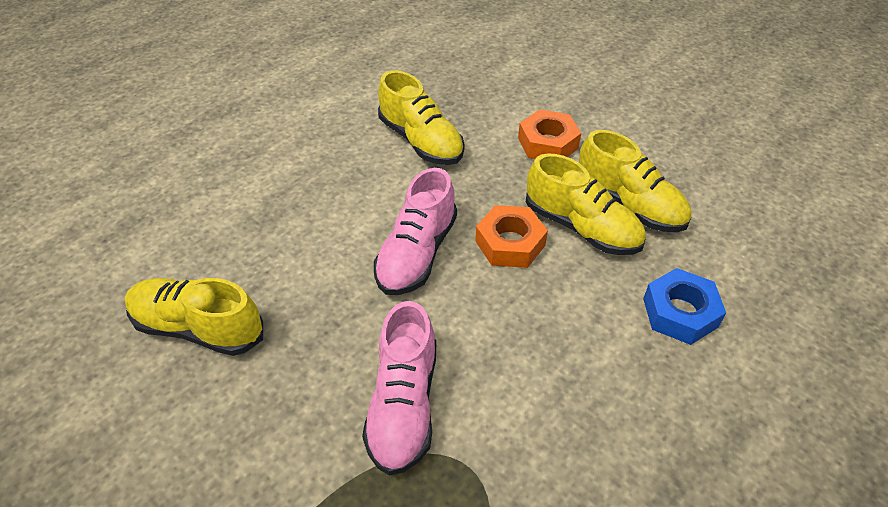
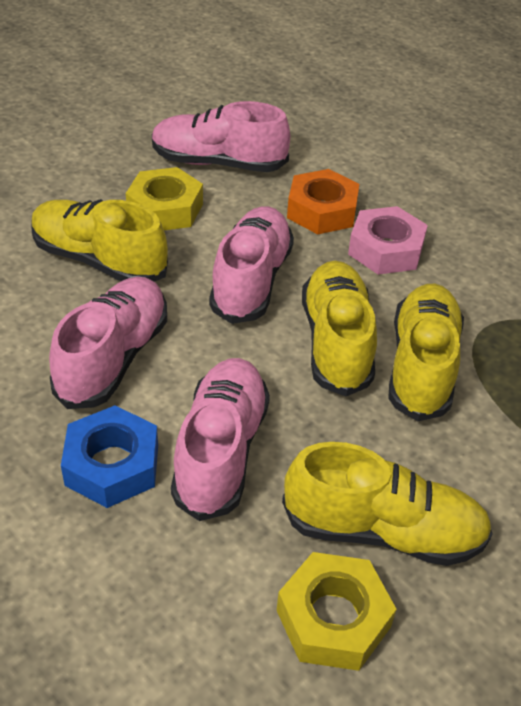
orange nut: [475,205,548,268] [518,109,581,159] = 2 -> [287,169,359,234] = 1
pink nut: none = 0 -> [348,206,428,274] = 1
pink shoe: [362,301,436,476] [374,168,457,295] = 2 -> [49,277,167,409] [152,101,290,172] [171,358,270,521] [209,206,294,324] = 4
yellow nut: none = 0 -> [126,167,203,230] [277,552,397,671] = 2

